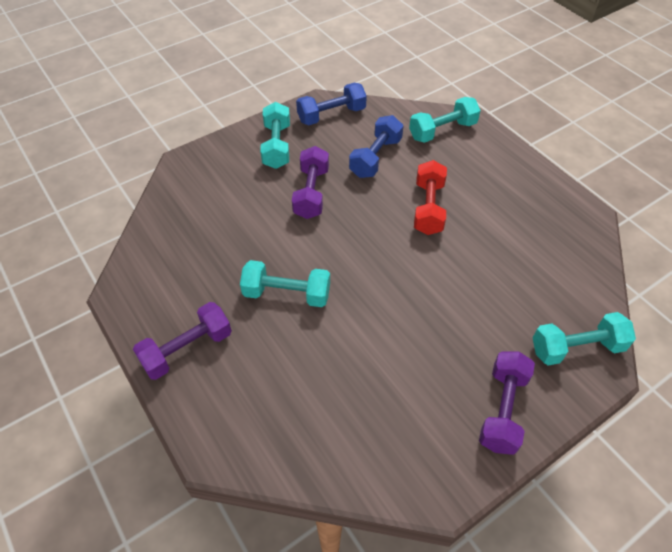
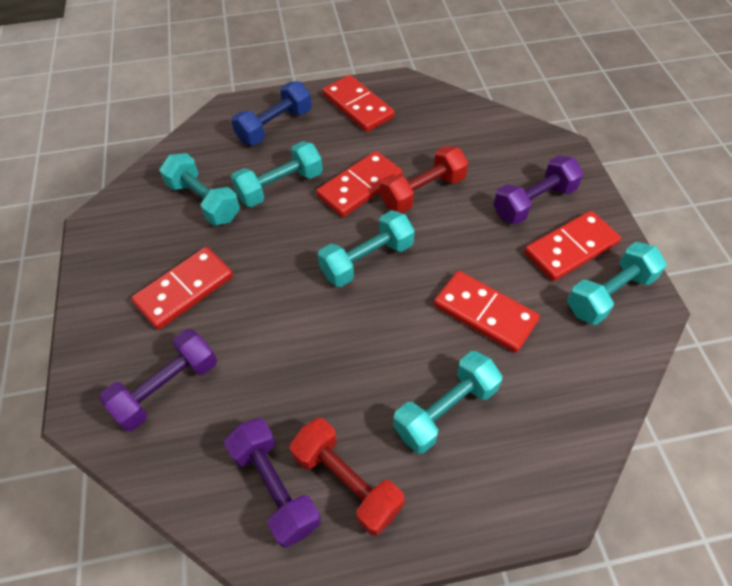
blue dumbbell: [296,83,367,125] [349,115,403,178] = 2 -> [231,81,312,145] = 1
red domino: none = 0 -> [131,247,233,330] [316,151,402,217] [323,75,395,132] [434,271,540,353] [524,211,621,281] = 5
red dumbbell: [414,160,447,235] = 1 -> [290,418,405,536] [380,146,468,213] = 2
turquoise dumbbell: [240,260,330,307] [260,102,290,169] [409,97,481,143] [533,312,636,366] = 4 -> [159,153,240,226] [231,141,323,207] [318,210,415,287] [393,351,502,454] [567,242,667,325] = 5

